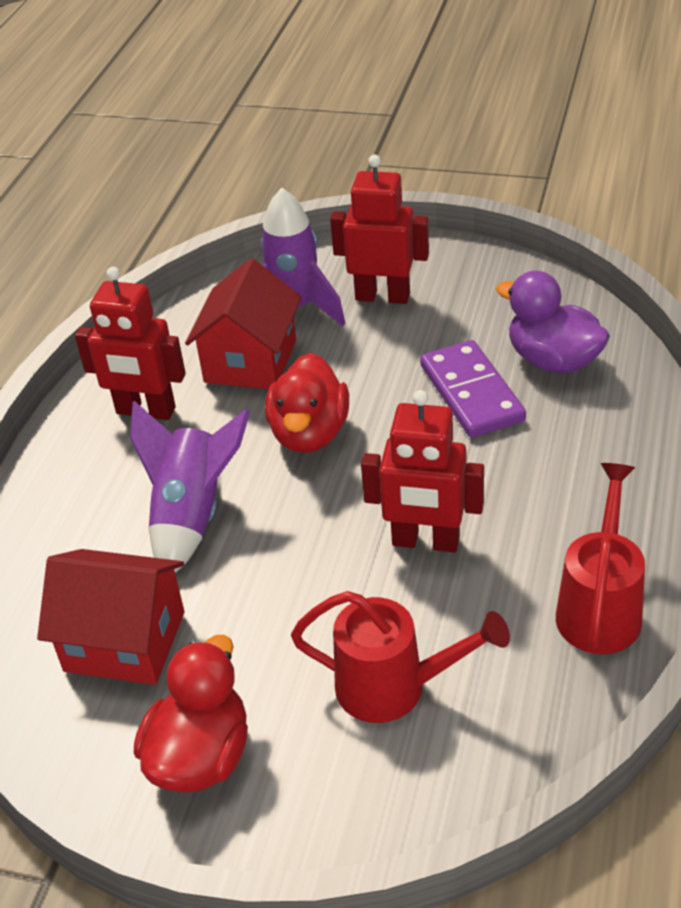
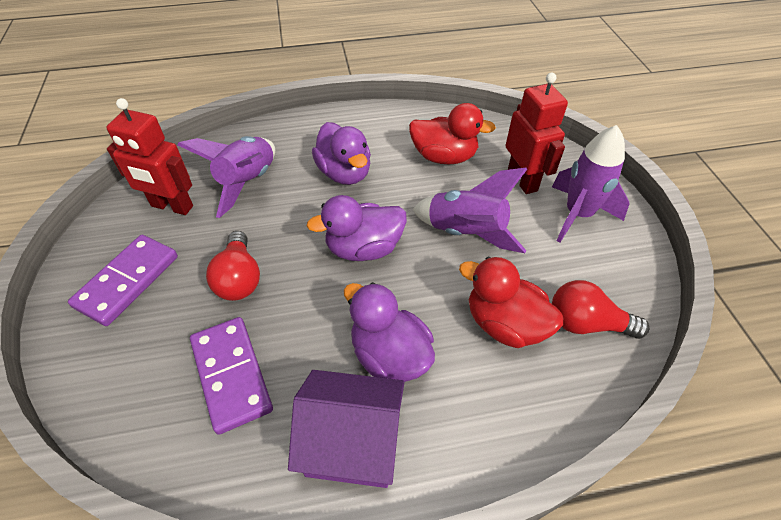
purple domino: [420,340,526,438] = 1 -> [68,235,178,326] [190,317,273,435] = 2
purple duck: [496,271,610,374] = 1 -> [306,195,407,261] [312,122,371,185] [344,282,435,382] = 3
purple house: none = 0 -> [288,370,405,488] = 1
purple rocket: [130,401,250,573] [261,188,346,326] = 2 -> [178,136,275,218] [412,168,527,253] [552,125,630,243] = 3
red house: [37,549,184,685] [185,258,302,389] = 2 -> none = 0
red light bulb: none = 0 -> [206,231,260,301] [552,280,649,339] = 2
red robot: [75,267,186,420] [330,155,429,304] [361,390,484,552] = 3 -> [106,98,193,215] [506,73,568,194] = 2
red watering can: [291,591,510,723] [556,463,645,654] = 2 -> none = 0

